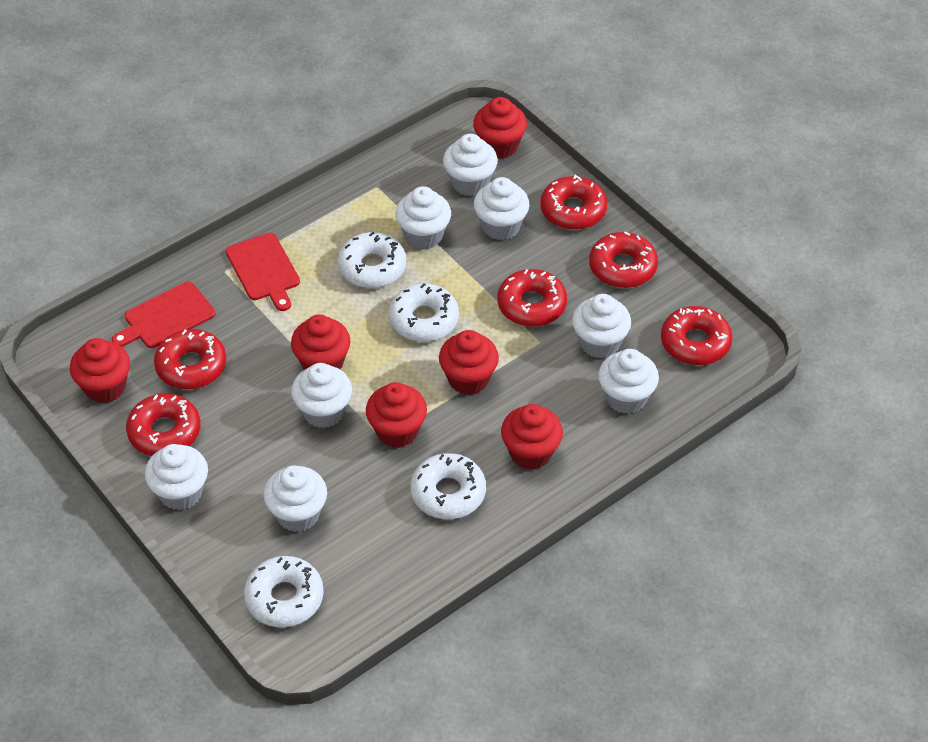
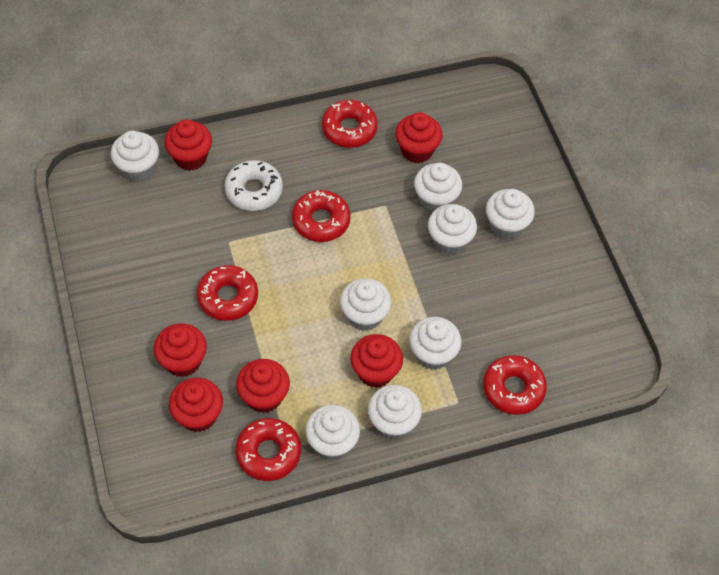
red cutting board: [112,281,215,348] [226,233,300,311] = 2 -> none = 0
red donut: [126,393,201,456] [154,329,226,389] [498,269,567,327] [540,175,607,230] [589,232,658,288] [661,306,732,365] = 6 -> [197,265,258,321] [235,418,301,481] [292,190,351,242] [322,100,378,148] [483,355,547,415] = 5
white donut: [244,556,324,627] [338,232,406,288] [389,283,459,342] [411,453,486,519] = 4 -> [224,160,283,211] = 1

